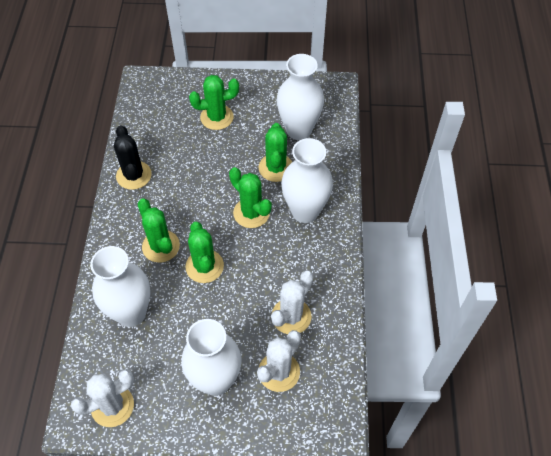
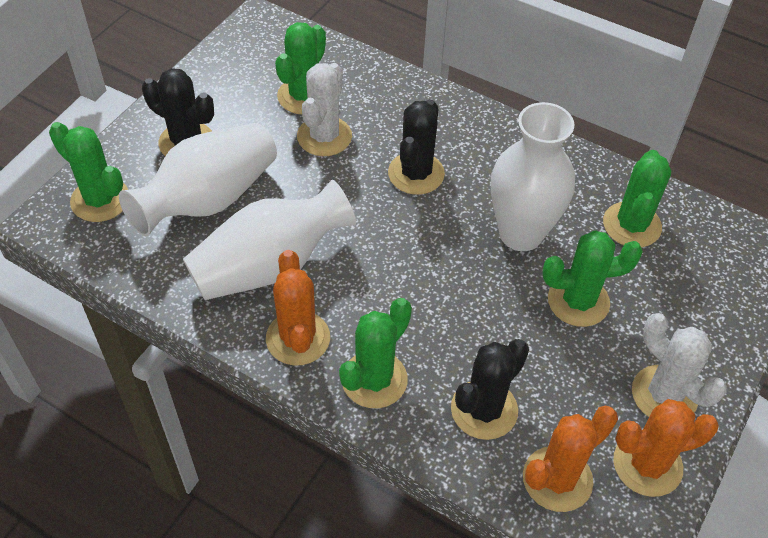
black cactus: [114,125,152,190] = 1 -> [142,68,214,156] [388,99,445,195] [451,339,529,440] = 3
orange cactus: none = 0 -> [266,250,330,366] [523,406,618,512] [613,399,719,497] = 3
white cactus: [71,369,134,427] [257,330,301,392] [271,270,313,334] = 3 -> [297,63,352,156] [632,313,727,417] = 2
white vase: [90,246,150,327] [181,319,241,396] [277,54,324,140] [281,138,333,223] = 4 -> [119,123,277,236] [183,180,356,300] [491,102,575,251] = 3

